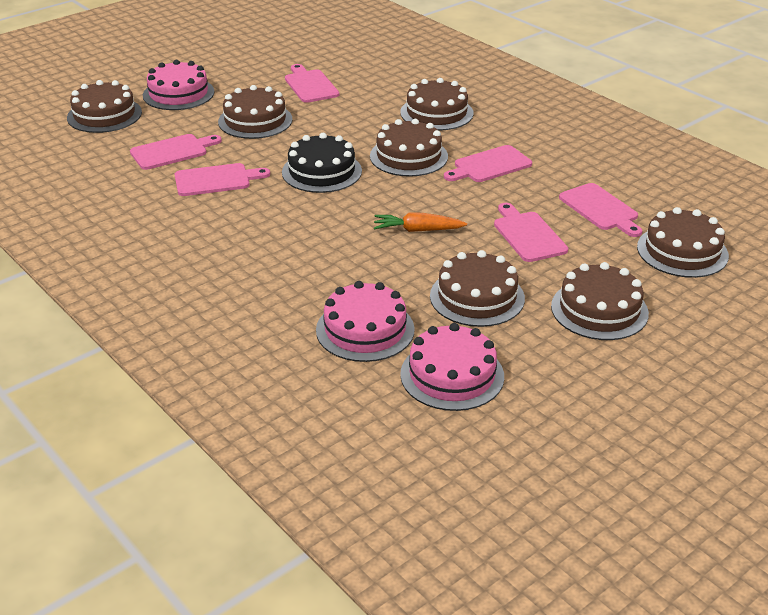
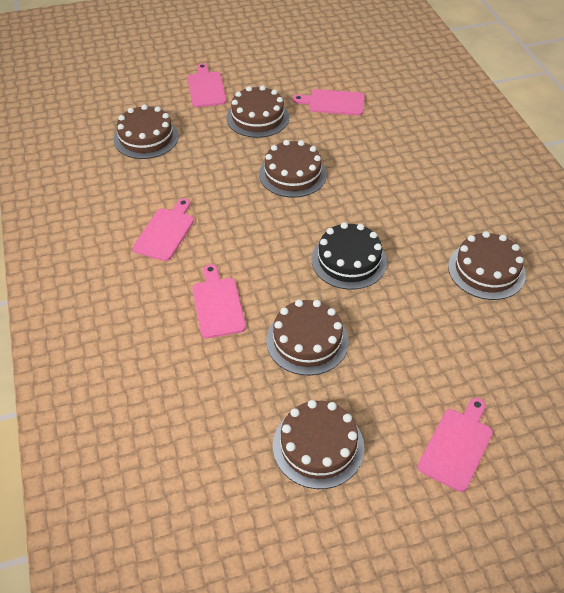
brown cake: [67,80,142,133] [218,85,293,139] [370,119,448,177] [400,78,474,131] [430,250,525,327] [551,262,649,340] [637,207,729,278] = 7 -> [114,104,179,159] [226,85,289,138] [259,140,327,198] [266,300,349,375] [273,400,364,489] [448,231,526,300] = 6
orange carrot: [374,212,467,232] = 1 -> none = 0
pink cake: [143,60,214,110] [316,281,415,362] [400,323,504,411] = 3 -> none = 0
pink cutting board: [130,134,222,170] [175,163,270,196] [285,64,339,103] [444,145,532,182] [494,203,568,262] [559,183,642,237] = 6 -> [133,198,194,261] [188,63,226,107] [192,264,246,338] [293,89,365,115] [418,398,493,492] = 5

